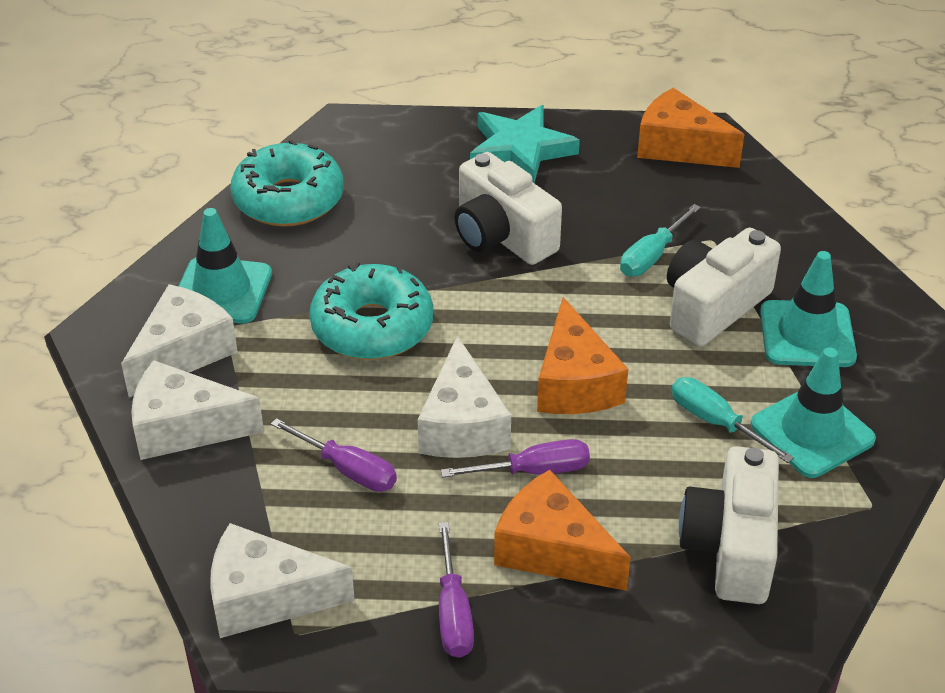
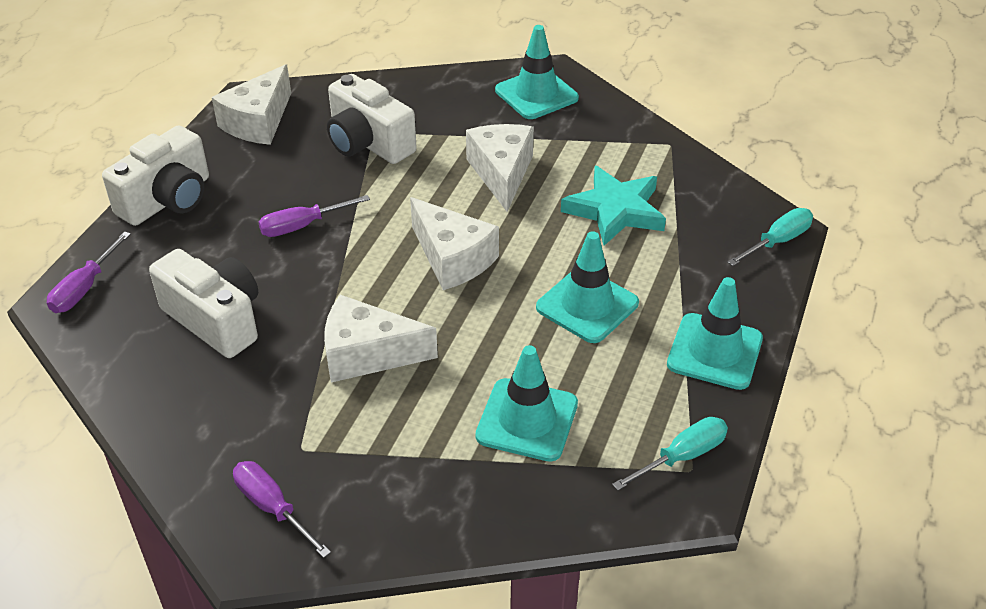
orange cheese: [494,470,631,591] [537,297,628,414] [637,88,744,168] = 3 -> none = 0
turquoise donut: [231,140,344,227] [309,262,433,360] = 2 -> none = 0
turquoise traffic cone: [179,208,272,324] [751,347,876,478] [760,251,857,367] = 3 -> [475,345,578,462] [495,25,579,119] [536,231,639,343] [667,277,763,390] = 4

